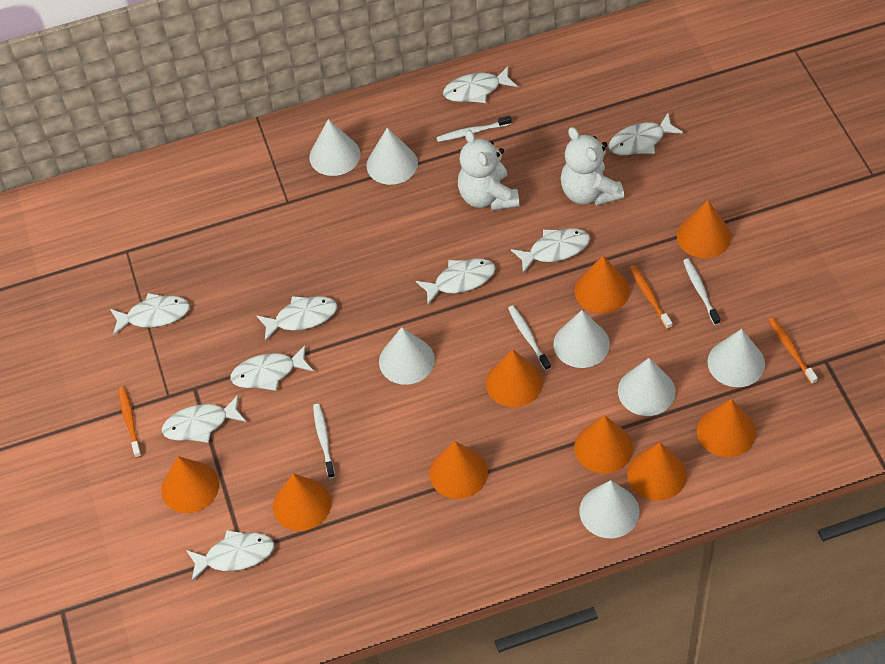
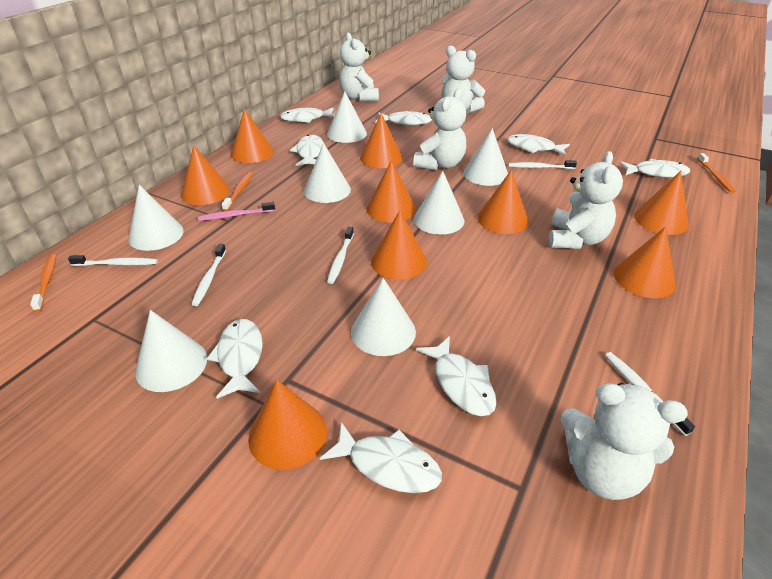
pink toothbrush: none = 0 -> [198,202,275,221] = 1
white fish: [110,293,190,335] [162,395,246,443] [186,530,274,581] [230,345,314,391] [257,296,337,341] [416,258,496,305] [443,66,518,103] [511,228,590,273] [608,113,683,155] = 9 -> [206,319,263,399] [280,108,335,123] [290,135,324,166] [320,422,442,493] [375,111,432,125] [416,336,497,416] [507,134,570,156] [619,159,690,177] = 8
white teddy bear: [458,130,520,211] [560,127,624,206] = 2 -> [339,32,379,101] [413,89,466,170] [441,45,485,114] [549,151,623,249] [560,383,688,500] = 5
white toothbrush: [313,404,335,478] [436,115,511,142] [508,305,551,371] [683,259,720,325] = 4 -> [68,255,158,266] [191,244,226,306] [327,227,354,284] [508,160,577,169] [605,352,695,436] = 5

